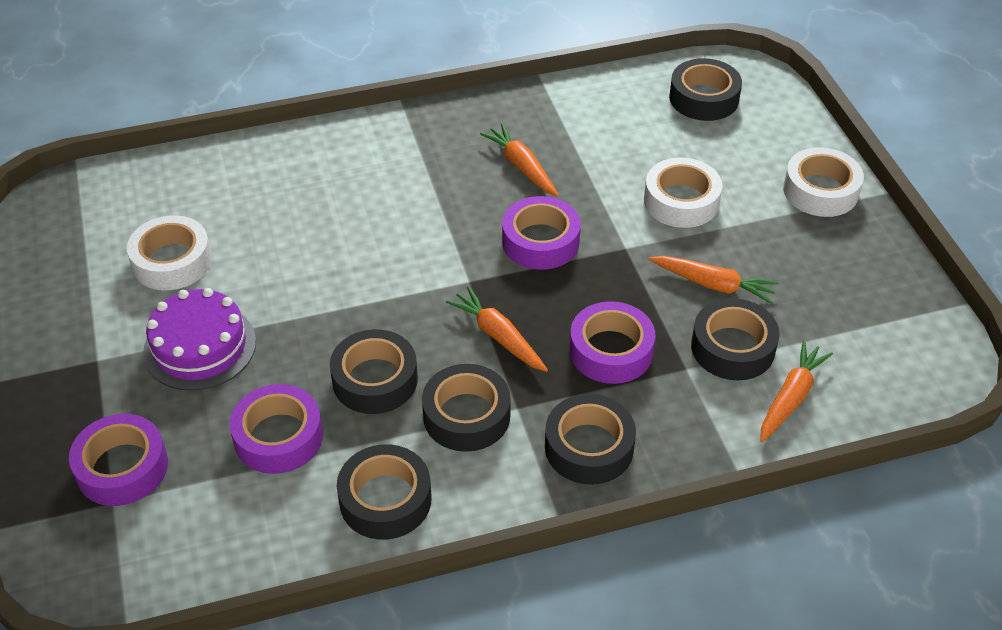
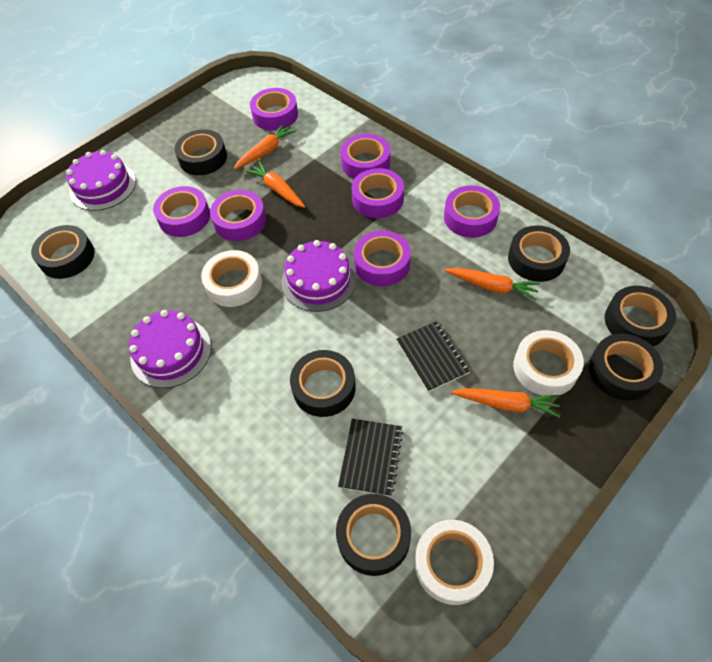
black notebook: none = 0 -> [338,419,403,497] [396,321,471,392] = 2
black tape: [330,329,418,414] [337,445,432,539] [422,364,511,452] [545,394,636,485] [669,58,742,121] [691,298,780,380] = 6 -> [31,225,95,279] [174,129,227,175] [290,350,356,417] [336,494,411,576] [508,225,570,282] [589,334,663,401] [605,286,676,346] = 7
purple cake: [143,288,256,391] = 1 -> [66,150,136,211] [129,310,211,388] [281,240,357,312] = 3
purple tape: [69,414,168,506] [229,384,323,474] [502,196,581,270] [570,301,655,384] = 4 -> [153,186,210,237] [210,190,266,241] [250,88,298,131] [340,134,390,179] [352,168,404,218] [354,231,411,286] [444,185,500,238] = 7

